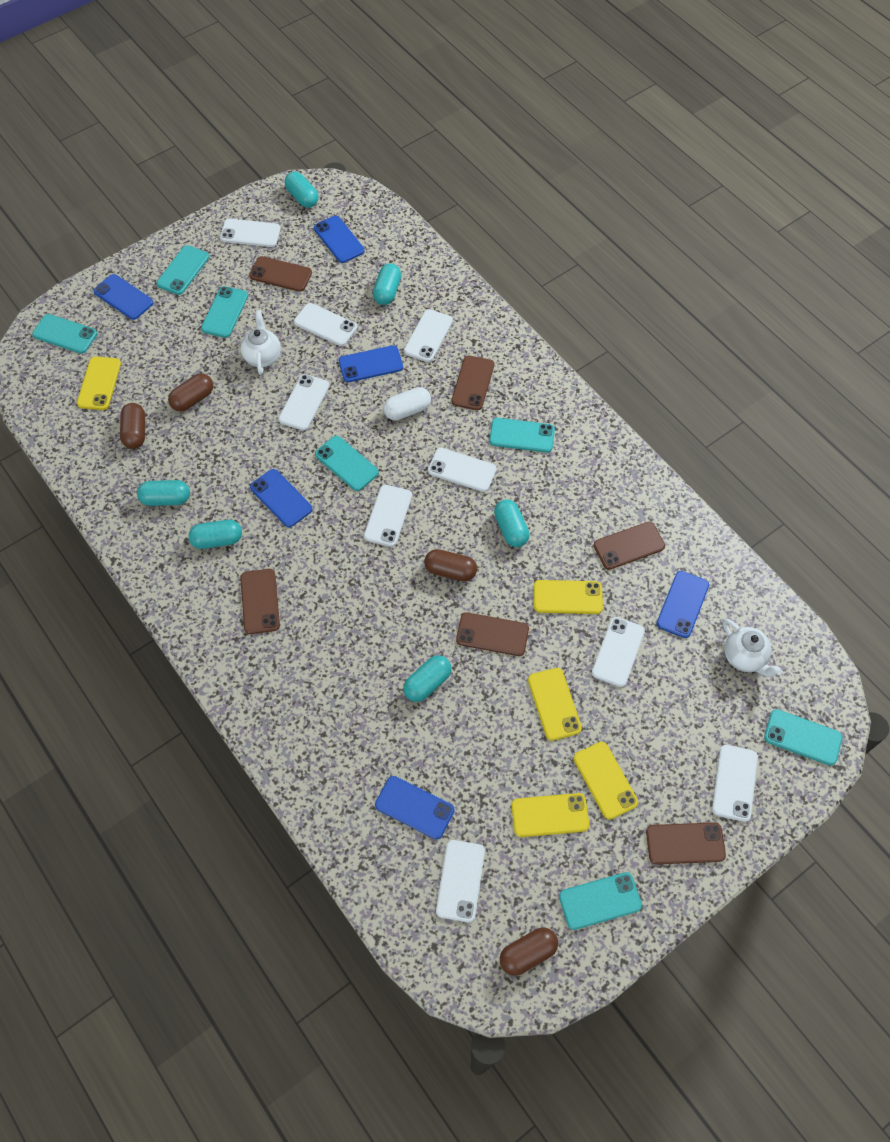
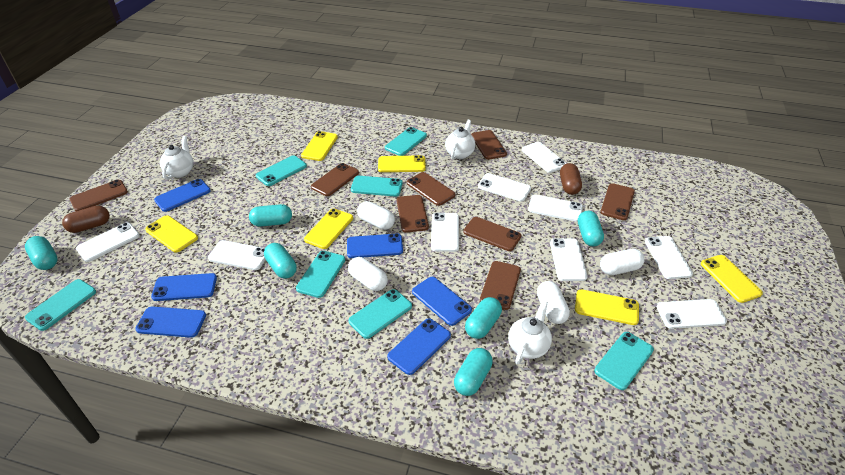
brown capsule: [120,403,145,449] [168,373,213,412] [424,549,477,581] [500,928,558,976] = 4 -> [62,206,110,233] [560,163,582,195] = 2
brown phone: [240,569,280,634] [249,256,312,292] [451,355,494,410] [456,612,529,656] [594,522,665,570] [646,822,726,865] = 6 -> [70,180,128,211] [311,163,359,196] [397,195,429,232] [407,172,455,206] [463,217,521,251] [471,130,507,160] [480,261,521,310] [600,183,635,220] = 8
white capsule: [384,387,431,420] = 1 -> [348,257,388,291] [357,201,395,230] [537,281,570,324] [600,249,645,275] = 4
white teapot: [240,310,281,375] [723,619,782,677] = 2 -> [160,136,194,180] [445,120,475,160] [508,300,552,365] = 3
yellow phone: [77,357,121,410] [511,793,589,837] [528,668,582,741] [534,580,603,614] [574,742,638,820] = 5 -> [145,215,198,252] [301,131,338,161] [304,209,353,249] [378,155,426,172] [575,289,639,325] [701,255,763,303] = 6

